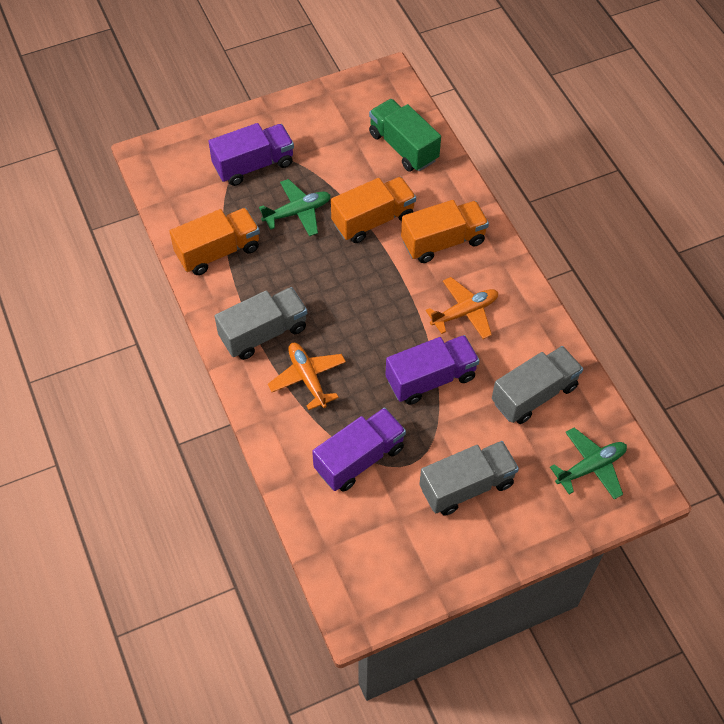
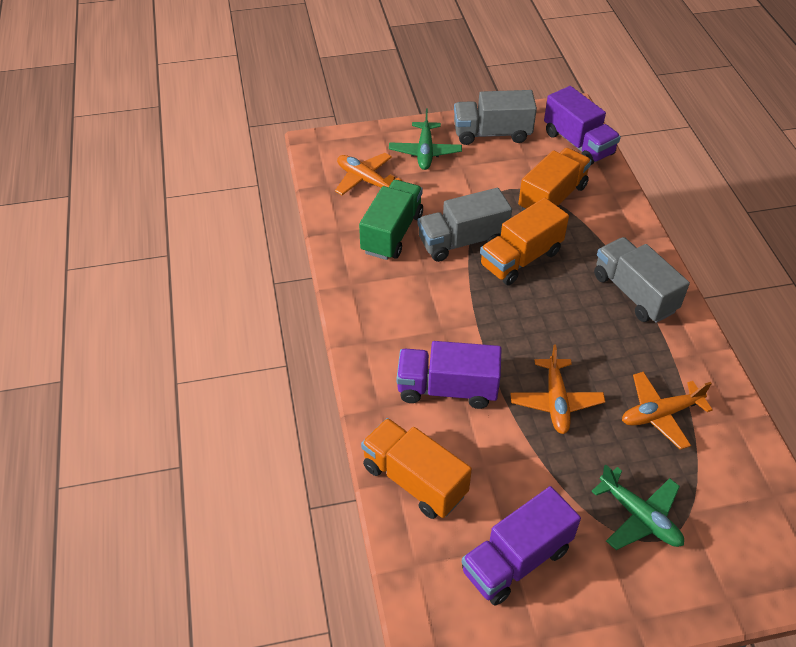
orange plane: [268,343,346,410] [426,277,498,339] = 2 -> [335,153,402,195] [510,345,605,434] [622,372,713,450] = 3

